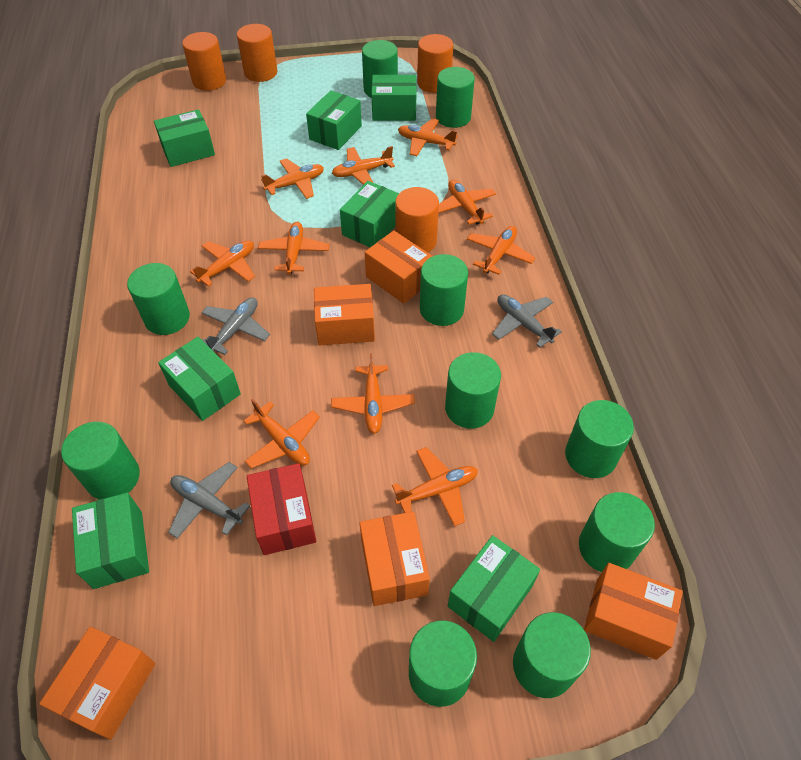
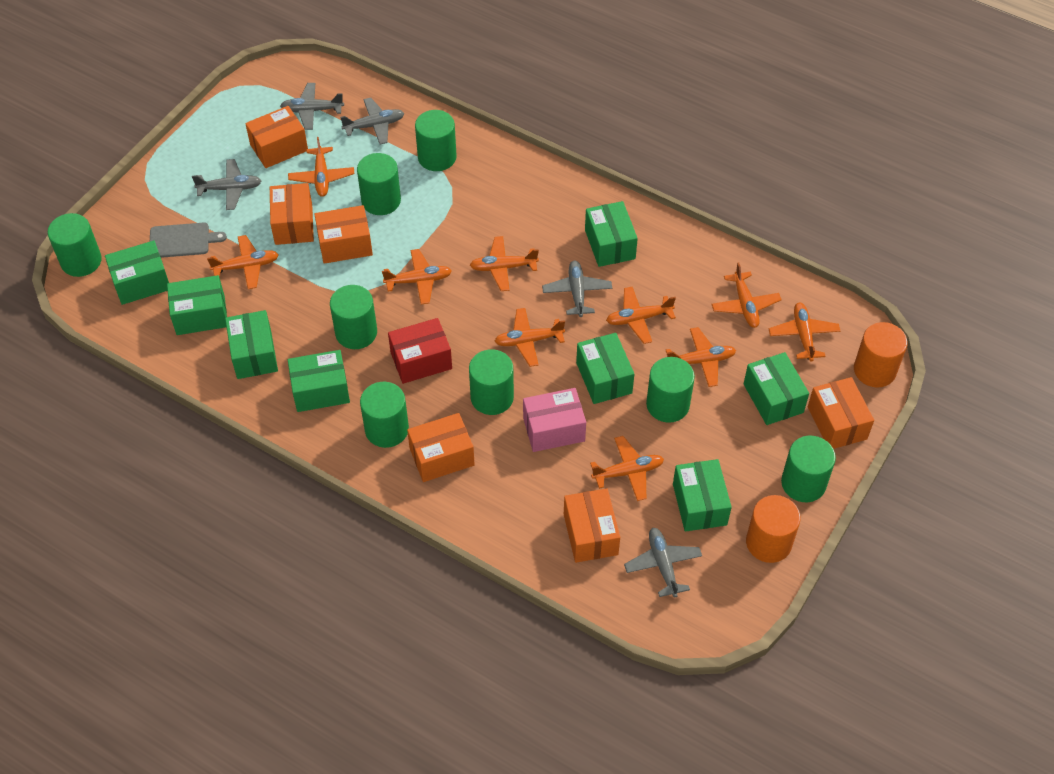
green box: [72,492,149,589] [154,109,215,167] [158,337,241,421] [306,90,362,150] [340,181,399,247] [371,75,417,121] [448,535,540,642] = 7 -> [105,240,169,305] [167,275,227,335] [225,310,278,379] [288,350,350,412] [576,333,634,404] [585,201,638,267] [673,459,732,532] [744,352,809,425] = 8
green cylinder: [61,422,140,500] [127,263,190,335] [362,40,398,98] [409,620,477,707] [420,254,468,326] [436,67,475,128] [445,352,501,429] [513,612,591,698] [565,400,634,478] [579,492,655,572] = 10 -> [48,213,102,277] [330,285,377,349] [357,153,401,215] [360,382,409,448] [415,110,457,171] [469,349,514,415] [646,357,695,423] [781,436,836,502] = 8
grey cutting board: none = 0 -> [150,222,227,258] = 1
grey plane: [168,462,250,539] [201,297,270,355] [492,294,562,348] = 3 -> [192,159,261,210] [280,83,344,130] [340,98,404,145] [542,260,612,317] [624,528,702,598] = 5
orange box: [39,627,156,740] [314,284,375,345] [360,512,430,606] [365,231,433,304] [584,563,683,660] = 5 -> [245,106,308,168] [270,183,314,245] [314,205,373,264] [407,413,475,482] [564,488,620,563] [808,377,874,449] = 6
orange cylinder: [182,32,226,91] [237,24,277,82] [395,187,439,252] [417,34,453,93] = 4 -> [746,495,801,563] [854,322,907,387] = 2
pink box: none = 0 -> [523,388,586,452] = 1

